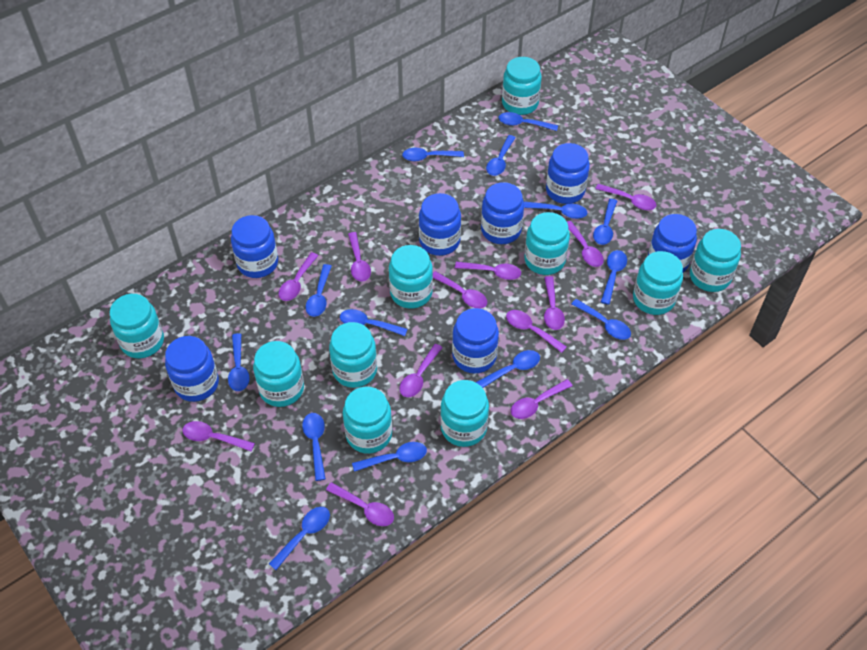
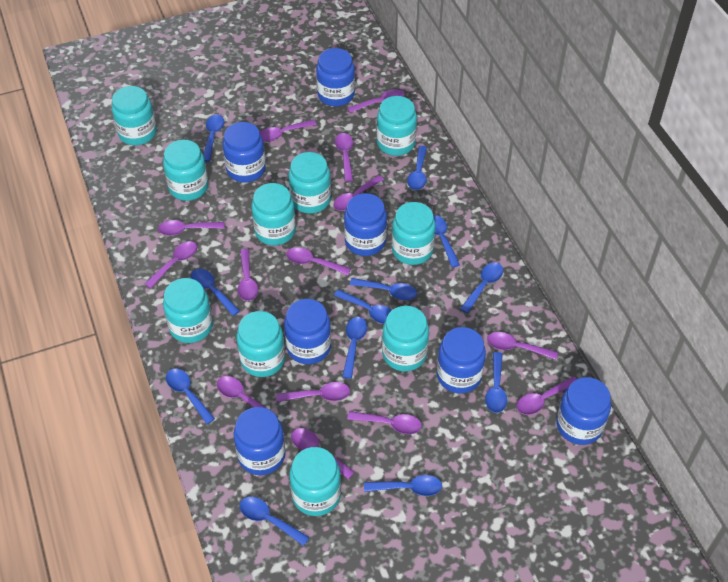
blue spoon: [228,333,250,391] [269,507,330,570] [302,413,326,481] [306,264,332,317] [340,309,407,336] [352,442,427,472] [402,148,464,161] [476,350,540,388] [486,135,516,176] [499,112,558,131] [524,202,587,219] [571,299,631,340] [593,199,617,245] [601,250,627,305] = 14 -> [166,369,215,424] [191,269,240,316] [203,115,224,162] [240,497,310,546] [334,289,392,324] [342,317,367,379] [350,278,417,300] [364,475,442,496] [407,146,427,190] [433,215,460,268] [460,262,503,313] [485,352,507,413] = 12
purple spoon: [182,421,255,451] [278,252,319,301] [326,482,394,526] [348,232,371,282] [399,344,443,397] [433,271,487,309] [455,262,521,280] [506,310,567,353] [511,379,573,419] [544,276,565,330] [567,221,604,267] [595,184,656,210] = 12 -> [145,241,197,288] [158,220,225,236] [217,376,278,417] [238,249,258,301] [260,119,317,142] [276,382,350,402] [286,247,351,275] [291,428,355,479] [333,175,384,211] [335,133,353,181] [347,411,422,434] [348,89,405,113] [487,332,558,360] [517,376,577,415] = 14

